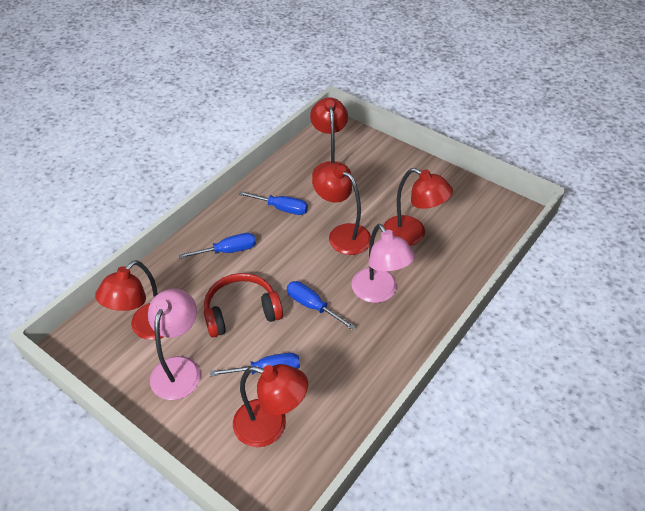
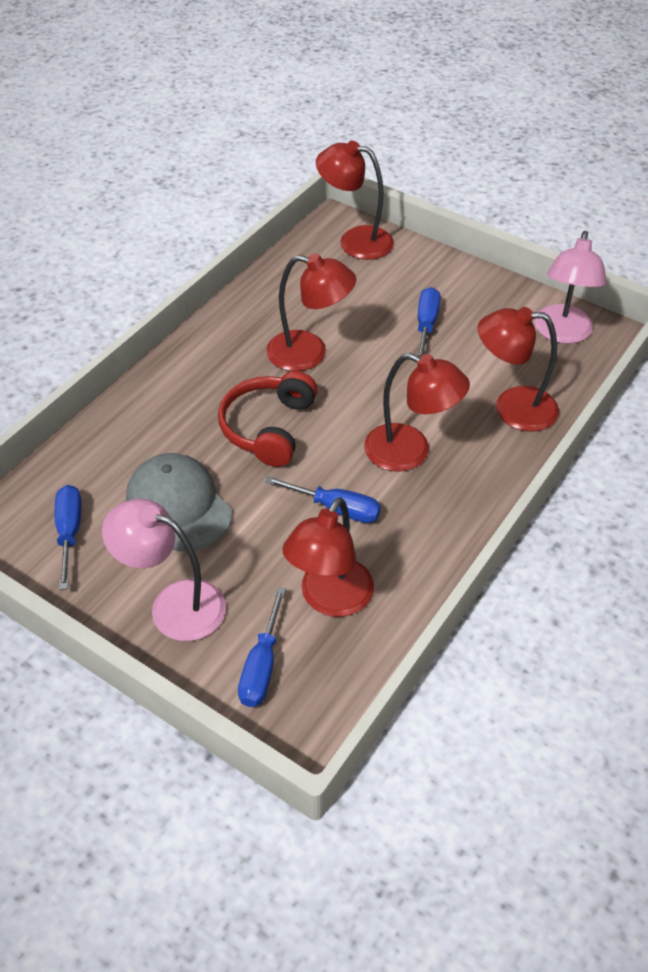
grey cap: none = 0 -> [126,453,232,551] = 1

